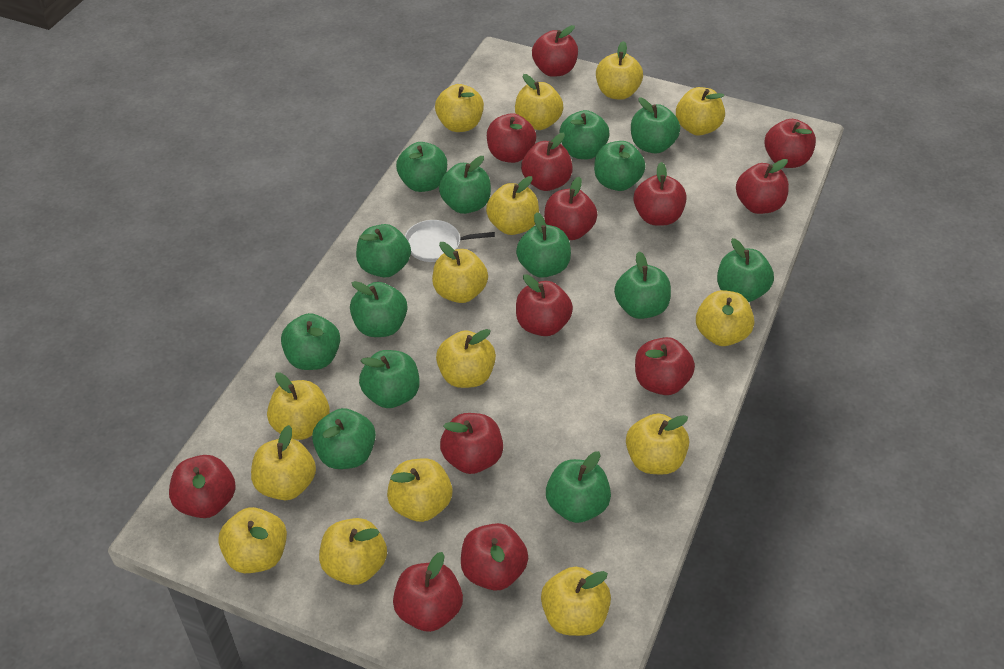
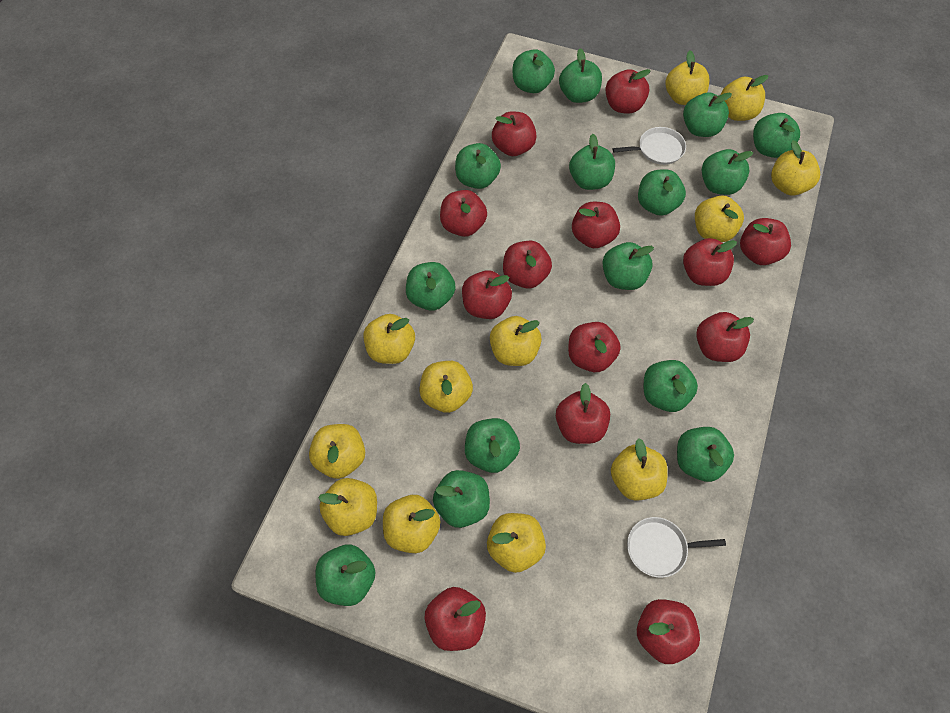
green apple: [281,313,340,370] [312,408,376,469] [350,281,407,337] [356,224,411,277] [359,350,419,408] [396,142,447,192] [439,156,491,214] [516,212,571,278] [546,451,611,523] [559,110,610,159] [594,141,646,191] [614,251,671,319] [631,98,680,153] [717,238,774,302] = 14 -> [315,545,376,606] [406,262,455,311] [433,470,490,528] [455,143,501,189] [465,418,520,473] [513,49,555,93] [559,48,602,103] [569,134,615,190] [602,242,654,290] [638,169,686,216] [644,360,698,412] [677,427,734,482] [683,92,732,137] [702,149,753,195] [753,113,800,158] = 15
white pan: [405,220,495,262] = 1 -> [612,127,686,165] [627,517,726,578] = 2
yellow apple: [218,507,287,573] [251,425,316,500] [267,373,330,440] [319,518,387,585] [387,458,452,522] [432,242,488,303] [435,84,484,132] [436,329,496,388] [486,176,539,235] [515,74,563,130] [541,567,611,636] [596,41,643,100] [626,413,689,475] [676,87,725,136] [696,290,754,346] = 15 -> [309,424,365,479] [318,478,377,536] [363,314,415,364] [383,495,440,553] [419,361,473,413] [487,513,546,573] [490,316,542,366] [611,438,668,501] [665,51,710,105] [695,196,744,242] [721,75,768,121] [771,140,820,195] = 12

